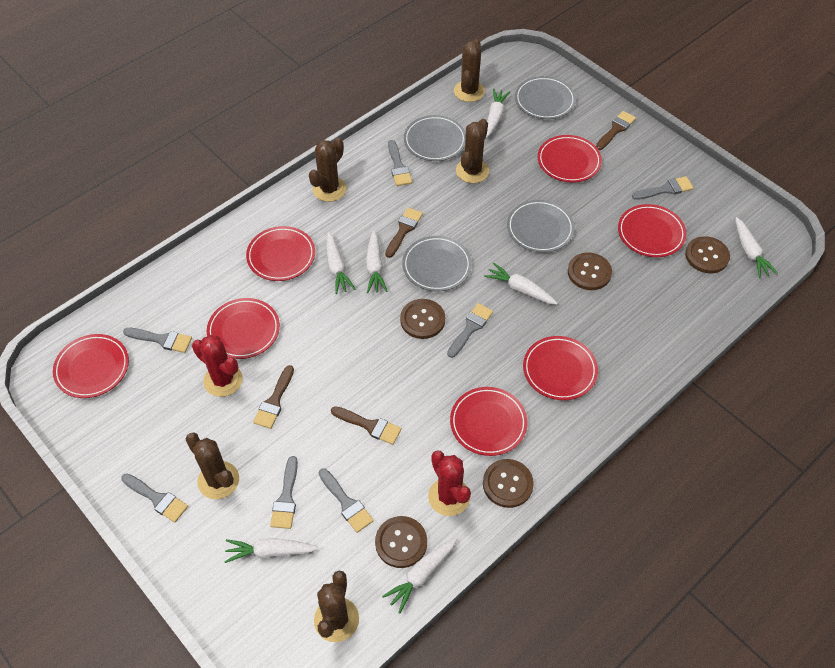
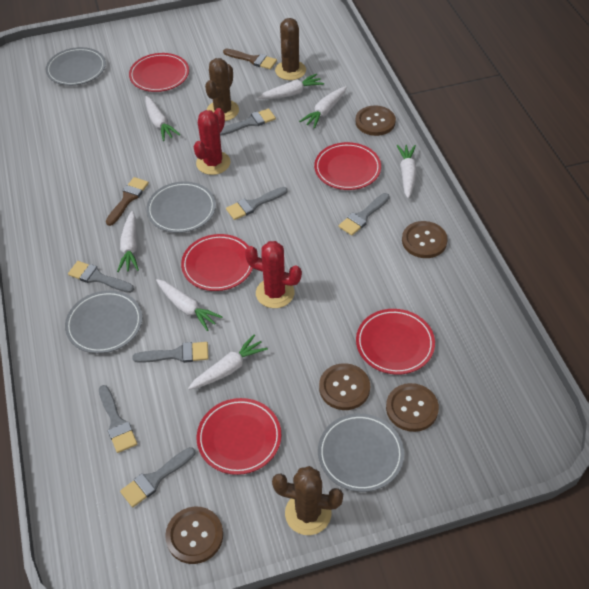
brown brush: [253,365,294,429] [331,406,401,445] [385,207,423,258] [596,111,636,150] = 4 -> [106,177,149,226] [223,49,277,70] = 2
brown cactus: [185,433,239,499] [309,138,346,202] [314,571,359,642] [454,39,485,102] [456,119,489,183] = 5 -> [205,58,239,121] [272,466,343,535] [275,18,306,80] = 3
red plate: [53,334,129,398] [207,298,280,359] [246,226,315,281] [450,387,528,456] [523,336,598,400] [538,135,602,183] [618,204,686,257] = 7 -> [129,53,189,92] [181,234,253,291] [197,398,281,475] [314,142,381,190] [356,309,435,375] = 5

